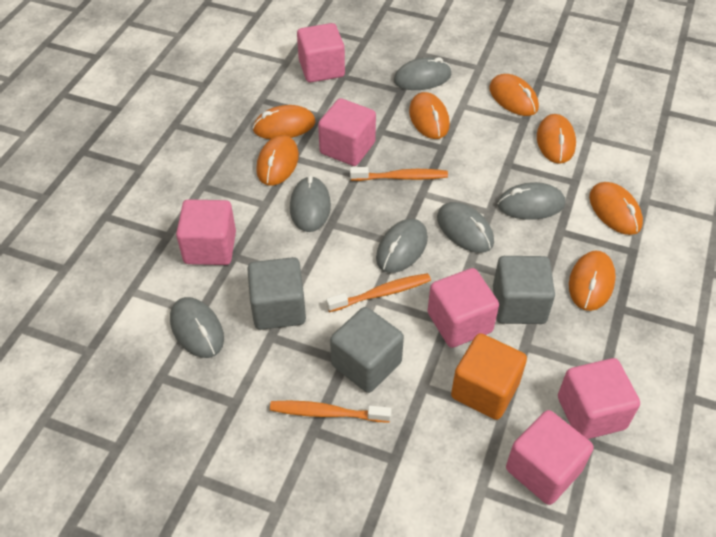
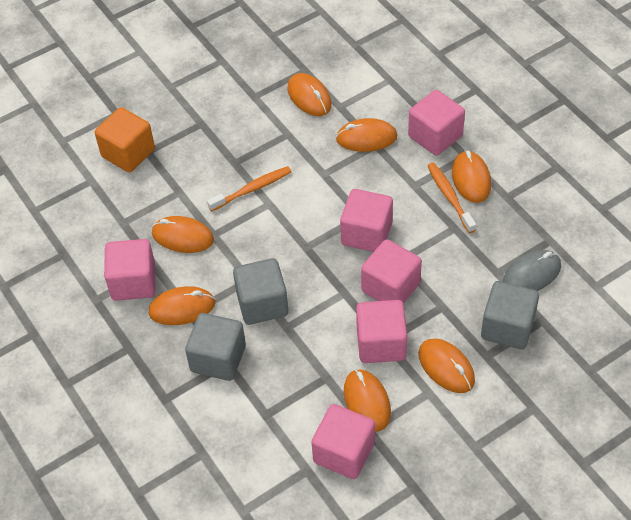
grey mouse: [170,297,224,358] [290,175,331,232] [376,219,428,273] [394,57,452,90] [437,202,494,253] [497,182,565,220] = 6 -> [503,250,561,291] = 1
orange toothbrush: [270,401,391,422] [326,273,431,312] [350,167,448,181] = 3 -> [207,166,291,211] [427,162,476,233] = 2

